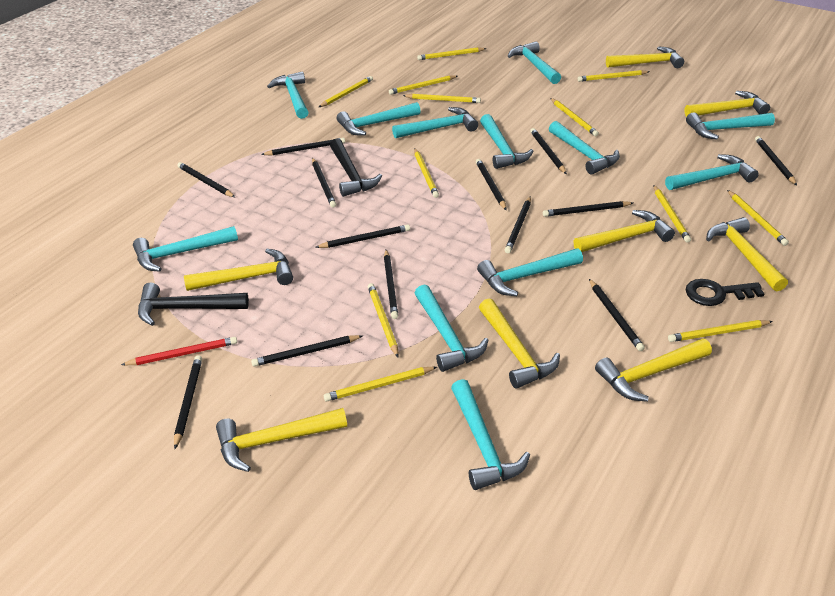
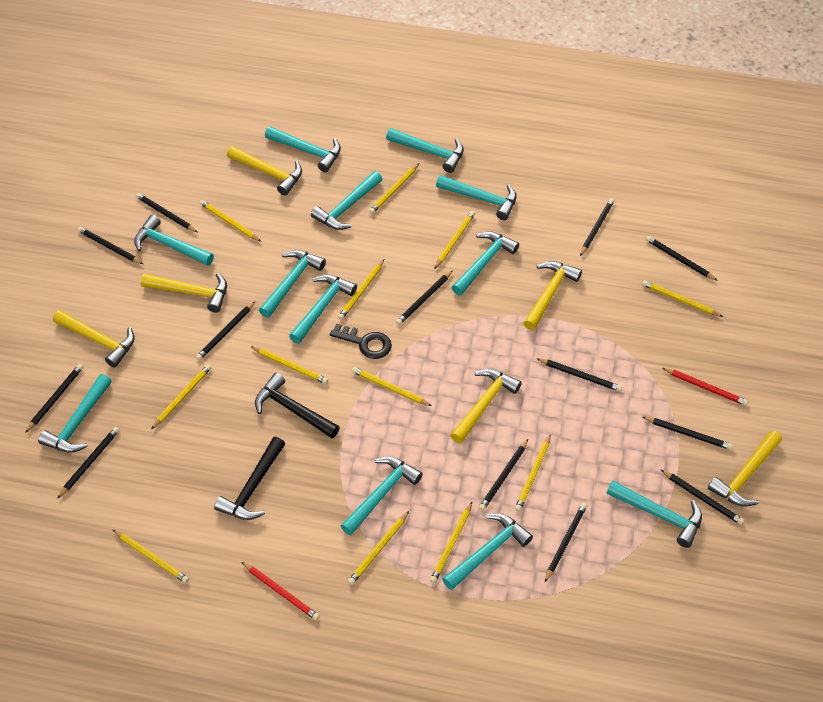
red pencil: [121,337,237,365] = 1 -> [241,562,320,620] [662,368,748,406] = 2
yellow hammer: [184,249,293,291] [216,408,347,472] [479,299,560,389] [574,210,675,252] [595,338,712,402] [606,46,684,68] [685,91,770,117] [706,217,788,292] = 8 -> [53,310,134,368] [141,273,227,313] [227,146,302,195] [450,369,522,443] [523,261,582,330] [708,431,782,506] = 6

